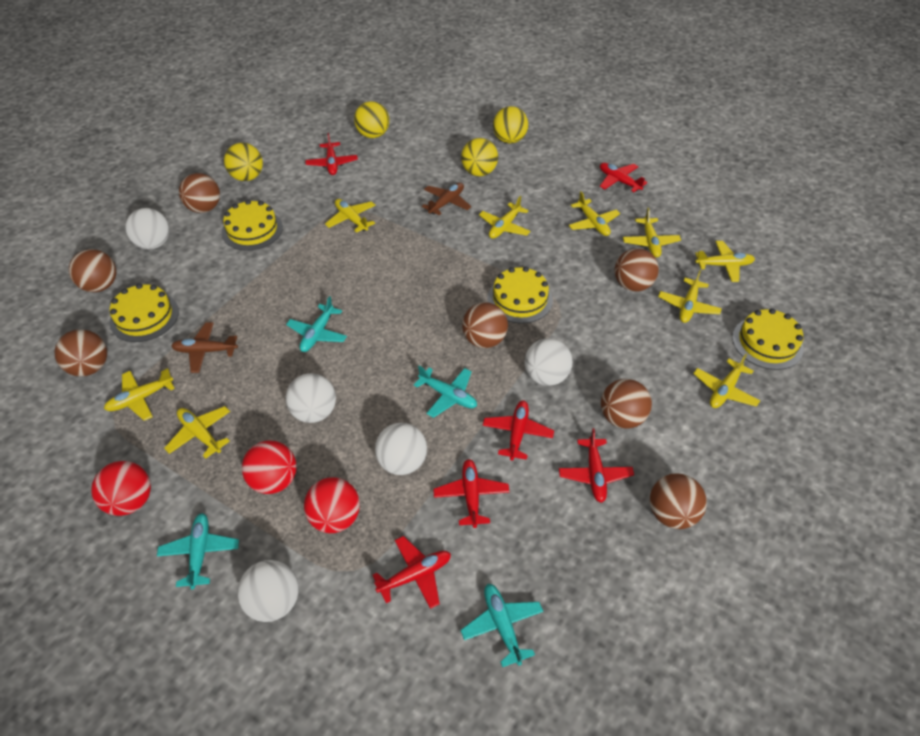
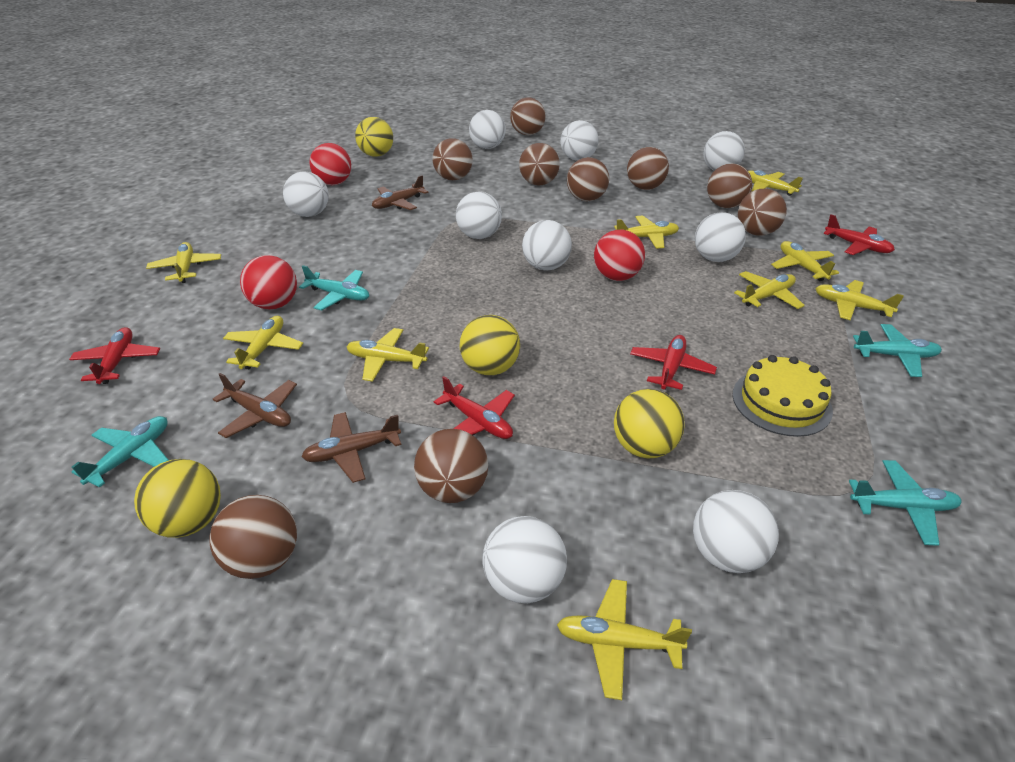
brown ball: [54,329,107,376] [69,249,116,292] [179,173,220,213] [462,302,508,348] [601,379,652,429] [615,248,659,291] [650,473,707,529] = 7 -> [210,495,297,579] [414,429,488,503] [432,138,473,180] [510,98,545,135] [519,143,560,185] [567,157,609,201] [627,147,669,190] [707,164,752,208] [738,189,787,236] = 9
brown plane: [171,322,238,373] [422,183,471,215] = 2 -> [213,373,297,438] [301,412,401,483] [372,175,428,210] = 3
red plane: [305,133,358,175] [372,536,451,609] [433,459,509,528] [483,400,554,461] [559,428,634,503] [600,163,647,192] = 6 -> [69,327,160,384] [434,376,515,439] [630,335,717,390] [823,214,895,255] = 4
white ball: [125,208,170,249] [237,560,299,622] [286,373,336,423] [375,423,427,475] [525,338,573,386] = 5 -> [283,171,329,217] [456,191,502,239] [469,110,506,149] [482,516,567,603] [522,220,572,271] [560,120,599,161] [693,490,779,573] [695,212,746,262] [703,131,745,171] = 9
yellow cake: [109,283,179,342] [222,200,283,251] [487,267,553,324] [732,308,804,370] = 4 -> [732,355,833,437] = 1

